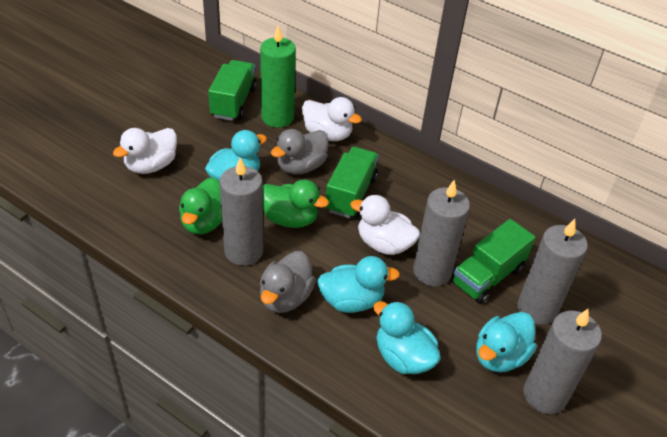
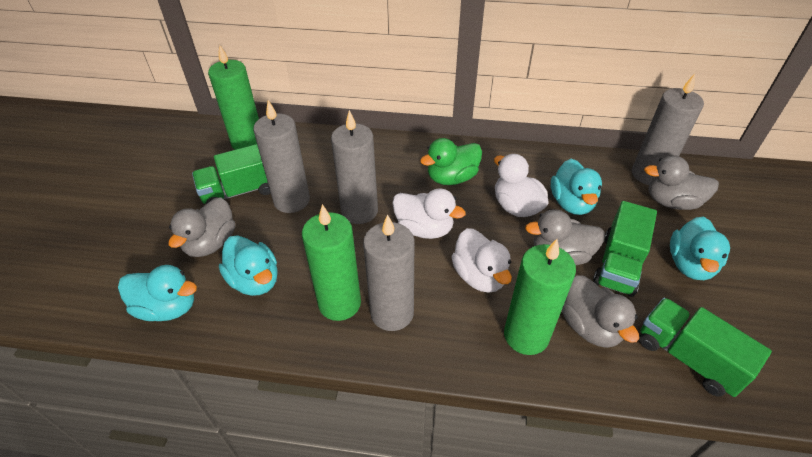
green candle: [260,25,296,128] = 1 -> [208,44,259,150] [302,204,361,321] [504,239,576,355] = 3
green duck: [179,177,222,234] [263,179,329,228] = 2 -> [420,138,482,185] = 1
grey duck: [260,251,315,313] [271,129,328,174] = 2 -> [169,197,235,257] [525,209,605,265] [562,275,639,348] [644,155,719,210] = 4

